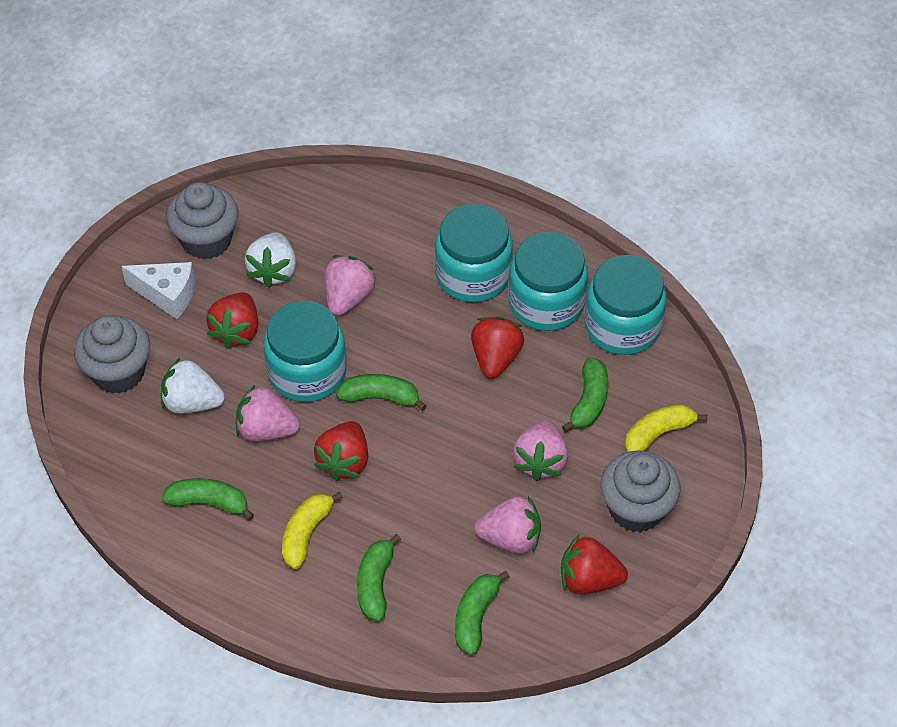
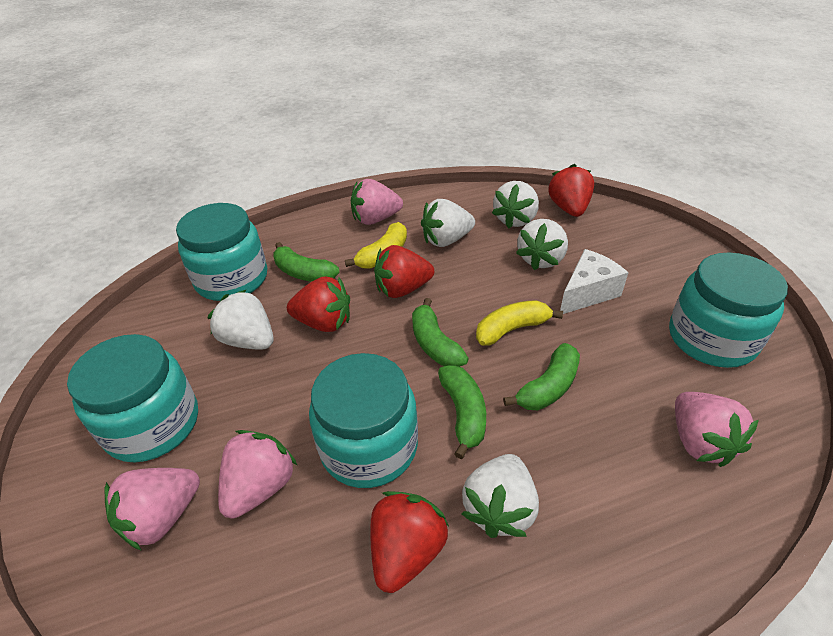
green banana: [162,478,254,521] [336,374,427,411] [357,534,401,621] [455,571,510,655] [562,358,608,432] = 5 -> [273,242,340,282] [412,298,469,367] [438,365,486,459] [503,343,580,410] = 4
grey cupcake: [74,315,150,394] [166,182,238,259] [600,450,681,532] = 3 -> none = 0
white strawberry: [161,358,225,414] [245,232,296,288] = 2 -> [207,289,274,349] [421,199,475,247] [462,454,539,538] [492,181,539,229] [516,219,568,270] = 5

